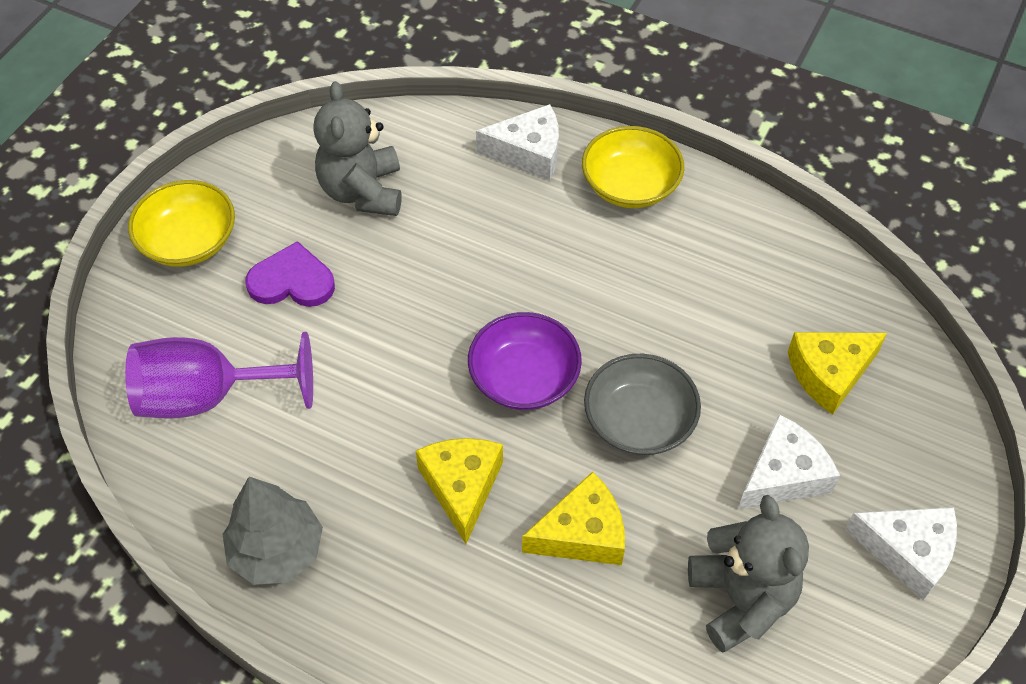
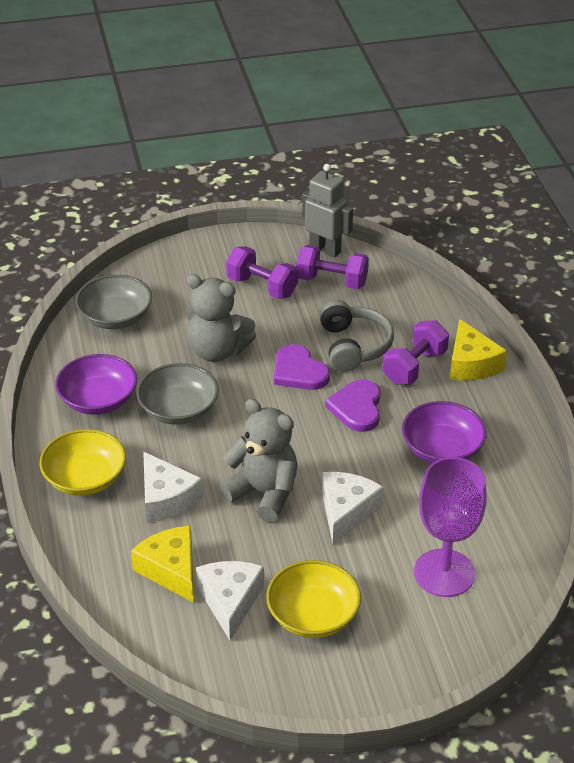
grey bowl: [584,354,701,456] = 1 -> [75,275,152,329] [137,363,219,425] = 2
grey headphones: none = 0 -> [319,300,394,372] = 1
grey robot: none = 0 -> [302,164,353,258] = 1
grey tree: [223,477,323,585] = 1 -> none = 0
purple bowl: [468,312,582,410] = 1 -> [55,354,137,415] [402,401,487,463] = 2
purple dumbbell: none = 0 -> [226,246,298,299] [296,245,369,289] [382,320,449,385] = 3
purple heart: [246,241,335,307] = 1 -> [274,344,330,390] [325,379,381,432] = 2
yellow cheese: [416,438,503,544] [522,472,625,565] [788,332,887,415] = 3 -> [131,525,193,602] [450,319,507,381] = 2

